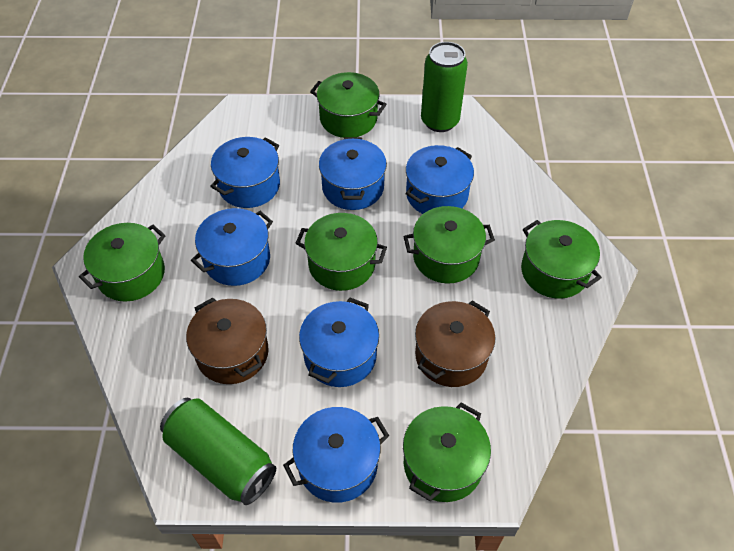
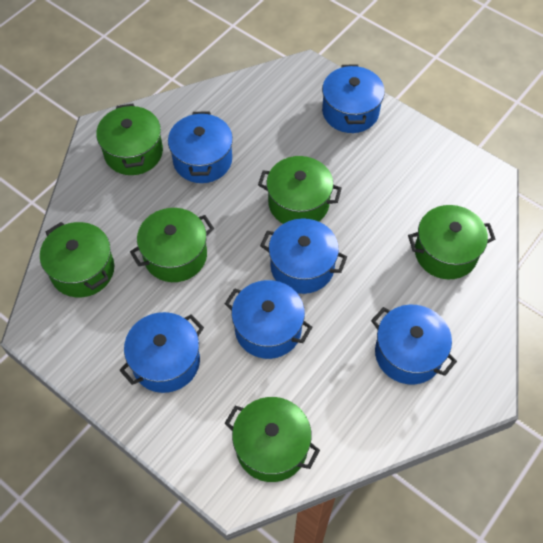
brown pot: [186,297,269,384] [415,300,495,387] = 2 -> none = 0
green can: [160,398,276,505] [421,42,468,132] = 2 -> none = 0

